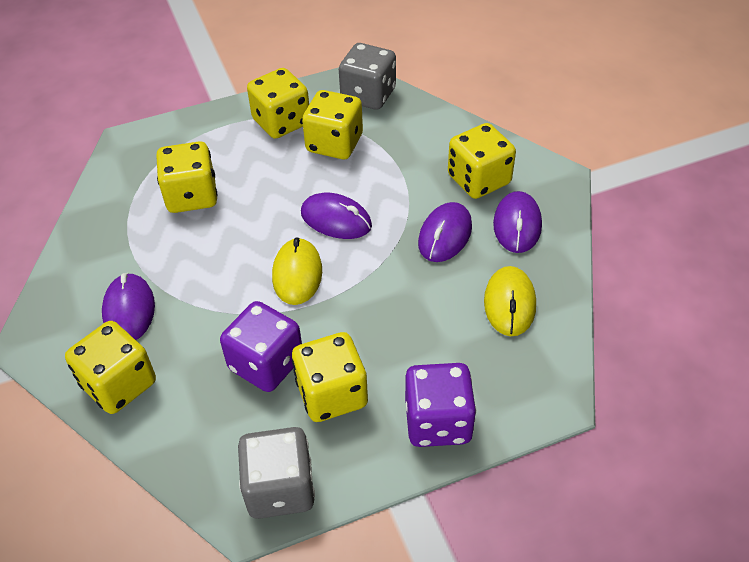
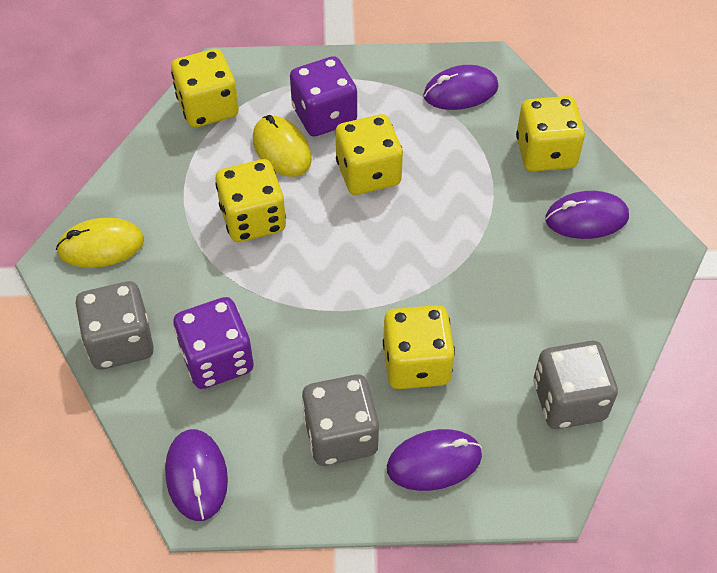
grey dice: [238,427,315,519] [339,43,396,110] = 2 -> [75,281,154,370] [302,374,379,466] [534,341,618,429] = 3
yellow dice: [65,321,156,414] [156,141,218,213] [247,68,309,139] [292,332,368,422] [302,90,363,159] [448,123,516,199] = 6 -> [171,49,239,127] [215,159,286,242] [336,114,403,195] [383,305,455,389] [516,96,585,172] = 5

